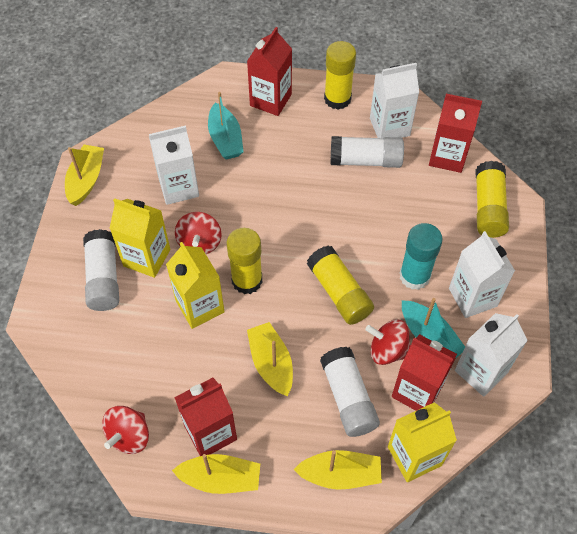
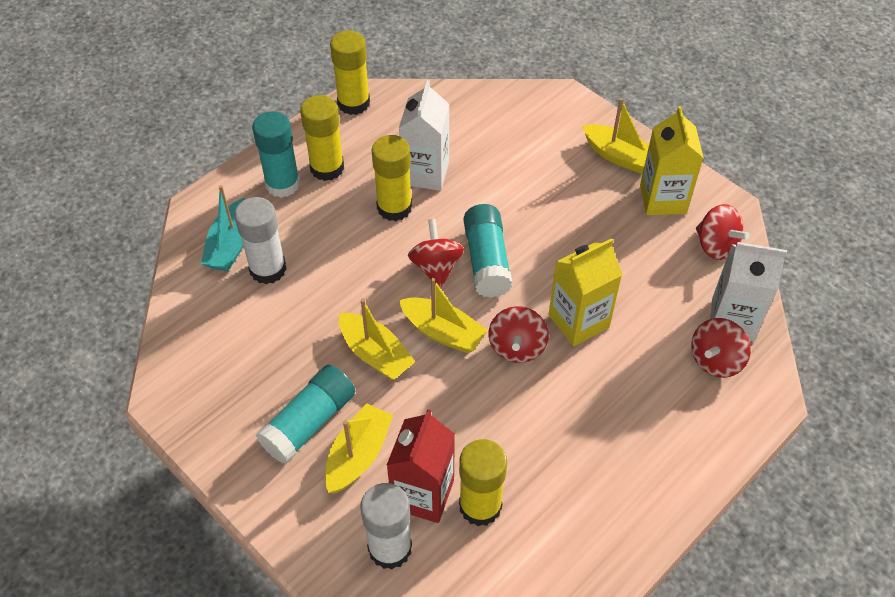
red carton: [174,377,237,456] [247,27,292,116] [392,334,457,411] [429,94,482,173] = 4 -> [387,409,455,523] = 1
red spinning top: [102,406,149,454] [175,212,222,254] [365,319,411,365] = 3 -> [408,219,464,288] [489,306,549,363] [691,318,751,378] [696,204,750,260] = 4
turquoise boat: [208,92,243,160] [402,298,465,359] = 2 -> [201,185,245,272] = 1
turquoise glue stick: [400,223,443,290] = 1 -> [252,112,300,198] [256,365,355,464] [464,204,512,298] = 3
white carton: [149,125,199,205] [370,63,419,138] [449,231,515,318] [455,313,528,397] = 4 -> [399,80,449,191] [710,242,787,341] = 2
white glue stick: [83,229,119,311] [320,347,380,437] [331,136,404,168] = 3 -> [234,197,287,284] [360,483,412,569] = 2
yellow carton: [109,198,170,278] [166,242,225,329] [388,402,457,482] = 3 -> [549,238,622,346] [640,106,704,215] = 2

